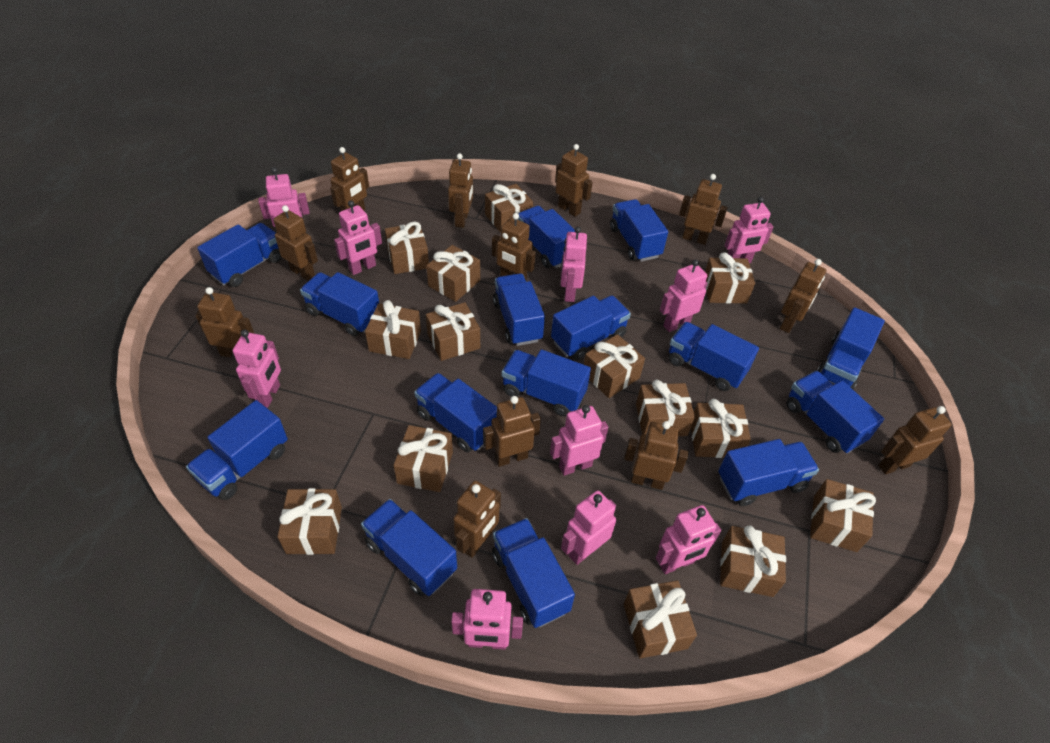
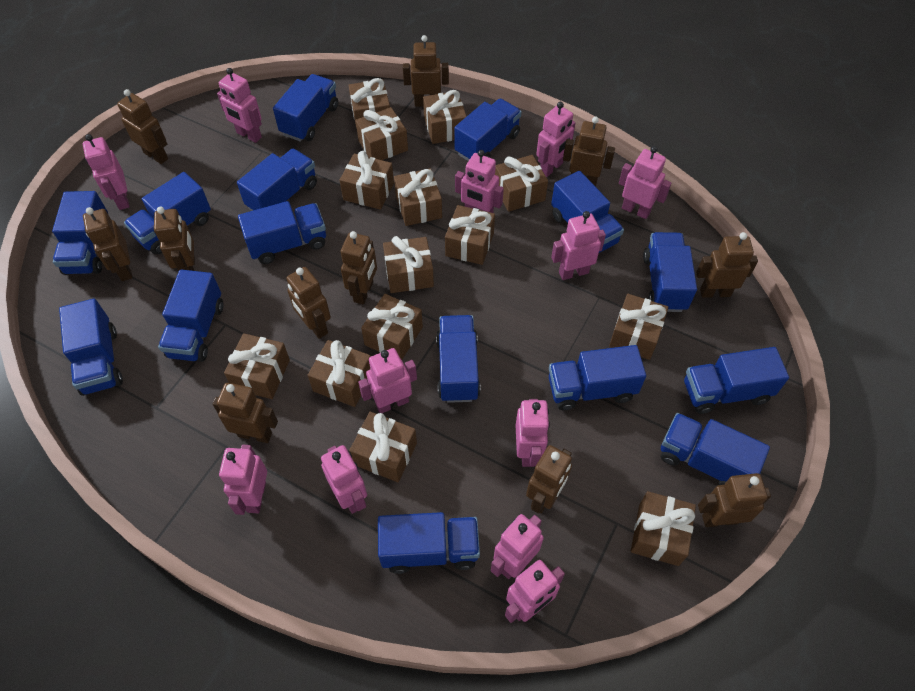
brown robot: [195,287,255,357] [273,205,318,281] [330,147,369,211] [448,153,473,228] [453,481,501,558] [483,396,541,467] [492,213,536,281] [555,144,593,217] [624,421,688,490] [679,174,728,245] [780,259,826,333] [878,406,952,474] = 12 -> [83,207,133,281] [117,89,168,164] [154,207,195,271] [213,383,278,443] [286,267,331,339] [341,231,377,304] [403,35,449,107] [526,445,572,514] [563,116,615,187] [696,232,758,298] [698,473,771,527] = 11
pink robot: [232,330,281,408] [258,167,310,227] [334,200,382,275] [451,589,523,650] [550,405,608,476] [561,227,587,302] [561,490,616,565] [656,505,721,574] [660,260,708,332] [725,197,773,263] = 10 -> [83,134,130,210] [217,68,262,143] [219,445,267,515] [321,445,367,514] [358,348,417,413] [455,150,504,213] [491,514,544,579] [505,560,565,623] [515,399,550,467] [536,102,576,177] [551,211,606,280] [619,146,671,219] = 12

